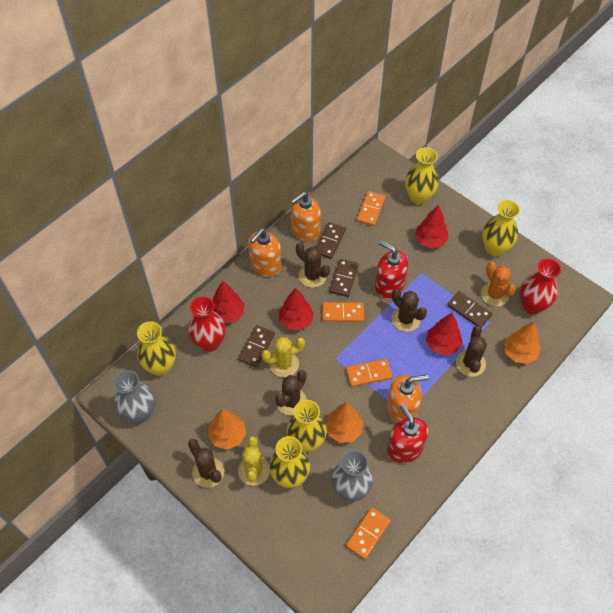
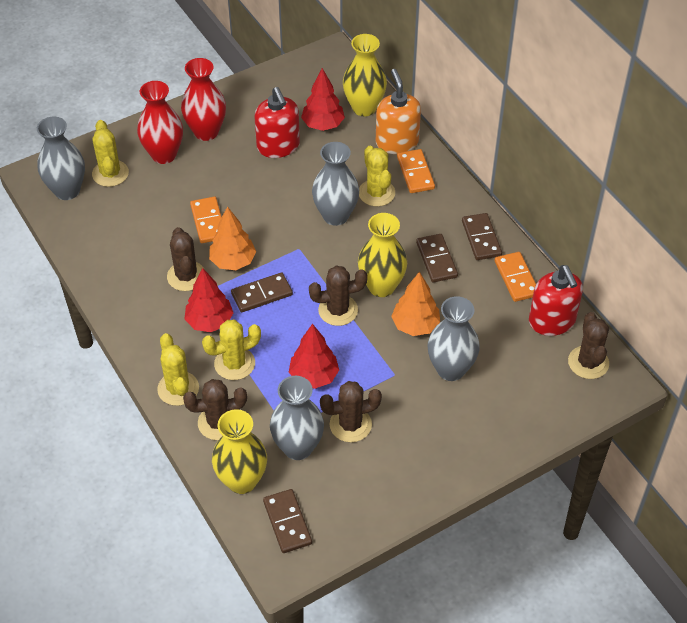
grey vase: [113,370,155,424] [331,450,373,501] = 2 -> [37,117,85,200] [270,376,324,460] [312,142,359,226] [428,296,480,381] = 4
orange cactus: [481,262,516,307] = 1 -> none = 0
orange domino: [323,302,364,322] [346,359,392,387] [346,507,391,559] [357,191,386,226] = 4 -> [190,197,222,243] [397,149,435,193] [495,252,536,302] = 3
orange soap dispenser: [248,229,281,277] [291,192,321,242] [387,375,429,423] = 3 -> [376,69,421,154] = 1
orange tree: [208,409,247,450] [325,402,363,443] [504,322,540,364] = 3 -> [209,206,256,270] [391,271,440,336] = 2
red tree: [213,280,245,323] [279,288,314,330] [415,205,449,249] [426,313,462,355] = 4 -> [184,268,233,332] [289,324,339,389] [301,68,345,131] = 3
yellow cactus: [238,436,270,486] [261,337,305,377] = 2 -> [92,120,129,187] [157,333,199,406] [202,320,261,380] [359,146,395,207] = 4
yellow vase: [137,321,176,376] [269,436,310,488] [287,400,327,452] [405,147,439,205] [482,200,520,257] = 5 -> [212,409,267,494] [343,34,387,116] [358,213,407,297] = 3

